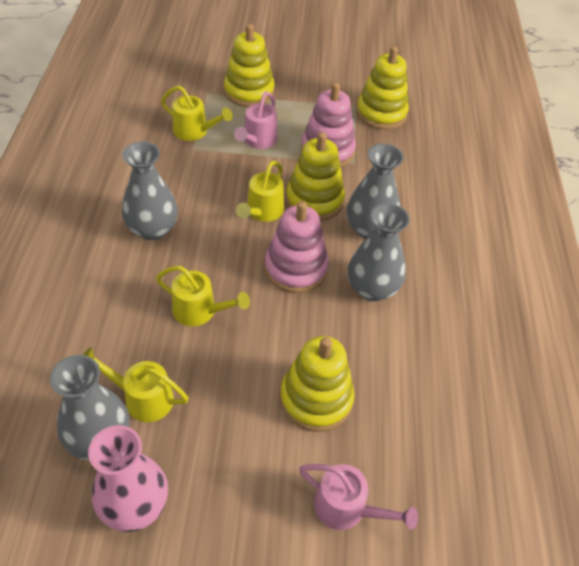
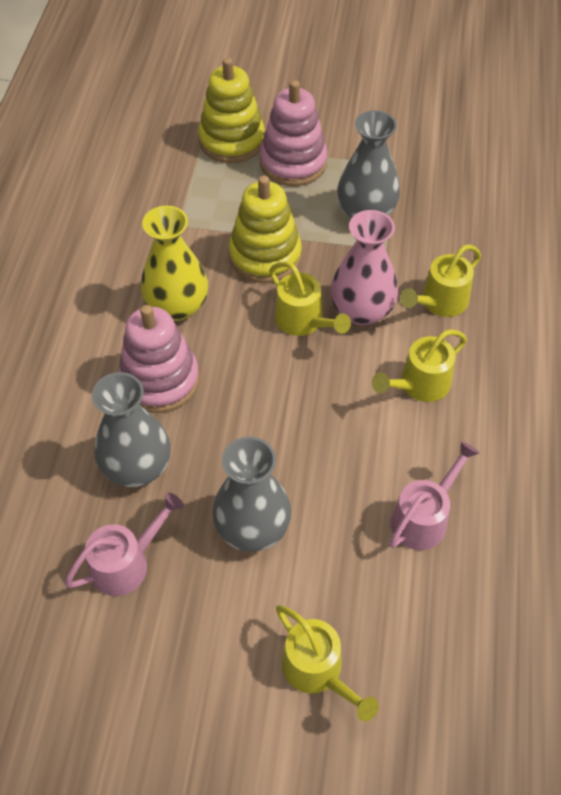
grey vase: [50,355,130,460] [122,142,178,240] [347,144,404,239] [348,203,410,301] = 4 -> [92,372,171,487] [212,436,291,552] [337,110,400,218] = 3
yellow stacking toy: [224,24,275,107] [280,336,355,432] [286,132,345,221] [356,46,409,130] = 4 -> [198,58,265,163] [229,176,302,283] = 2
yellow vase: none = 0 -> [141,206,208,321] = 1

